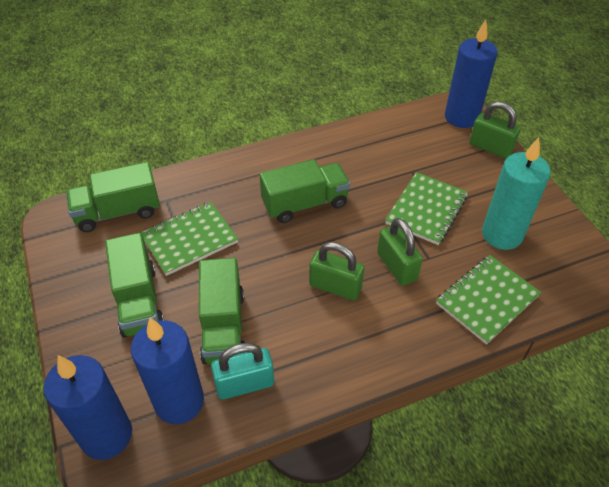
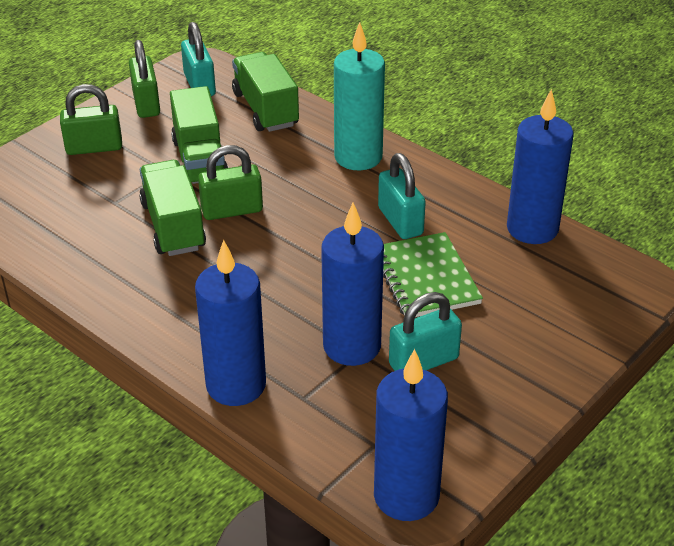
blue candle: [43,355,132,460] [131,317,204,424] [445,19,498,128] = 3 -> [195,240,266,406] [321,203,384,366] [374,349,448,521] [507,89,574,244] = 4
green notebook: [140,202,238,276] [385,172,468,245] [436,255,541,345] = 3 -> [383,232,483,317] = 1
green truck: [66,162,160,232] [105,233,164,338] [199,258,245,364] [260,159,350,223] = 4 -> [139,160,206,256] [170,86,228,184] [232,52,299,132] = 3
turquoise padlock: [211,343,274,400] = 1 -> [181,22,216,96] [378,153,426,239] [389,292,462,371] = 3

